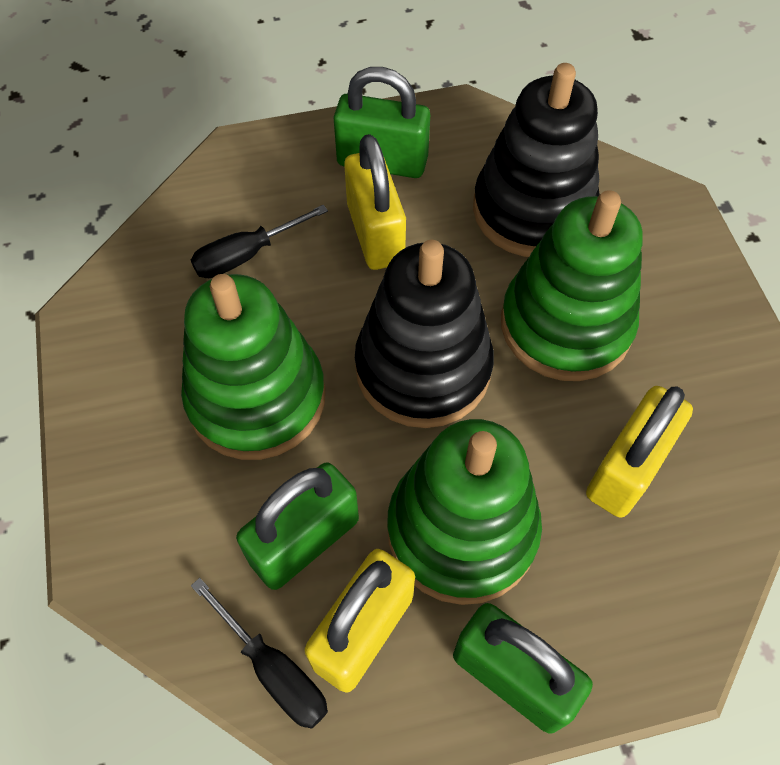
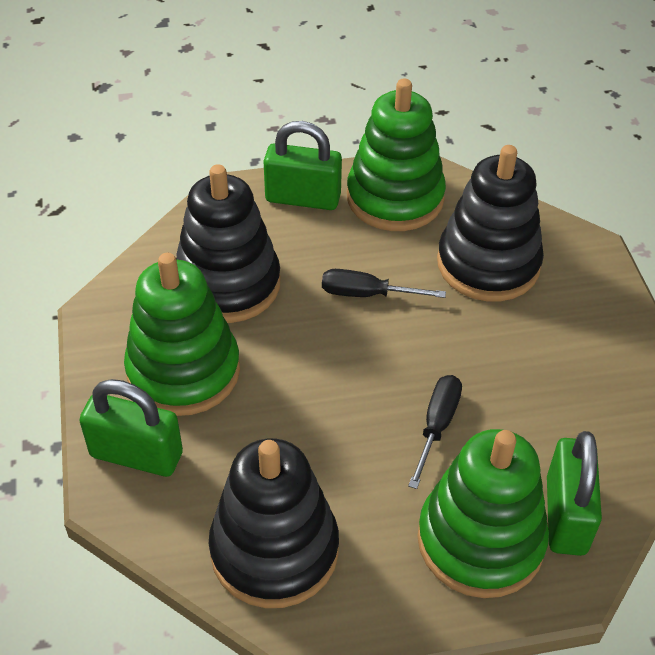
black stacking toy: [355,240,494,428] [473,63,600,257] = 2 -> [176,164,280,323] [209,438,339,608] [437,145,544,301] = 3
yellow padlock: [305,549,415,693] [344,134,406,270] [586,386,693,518] = 3 -> none = 0

